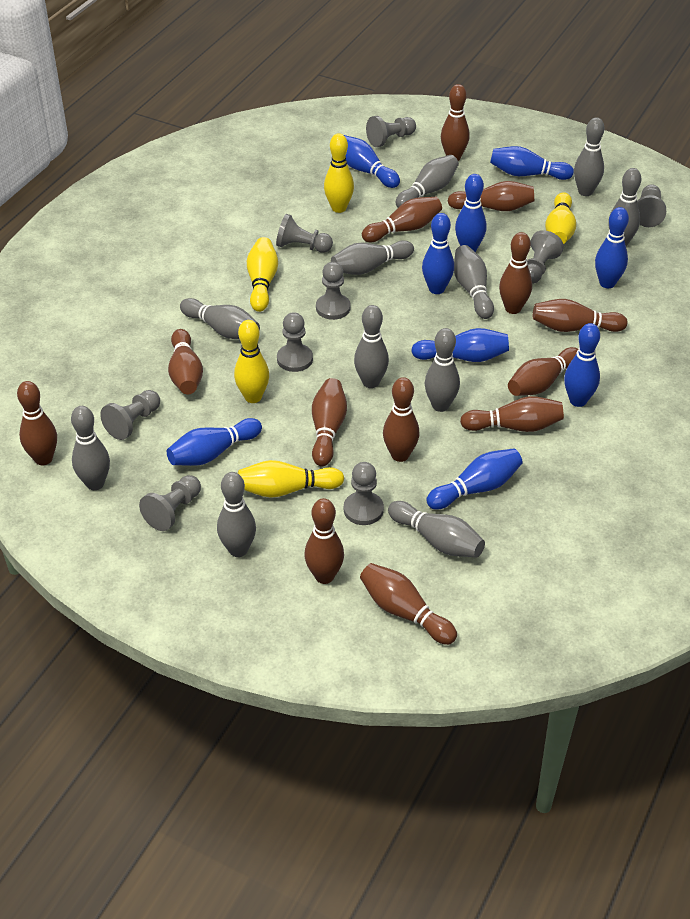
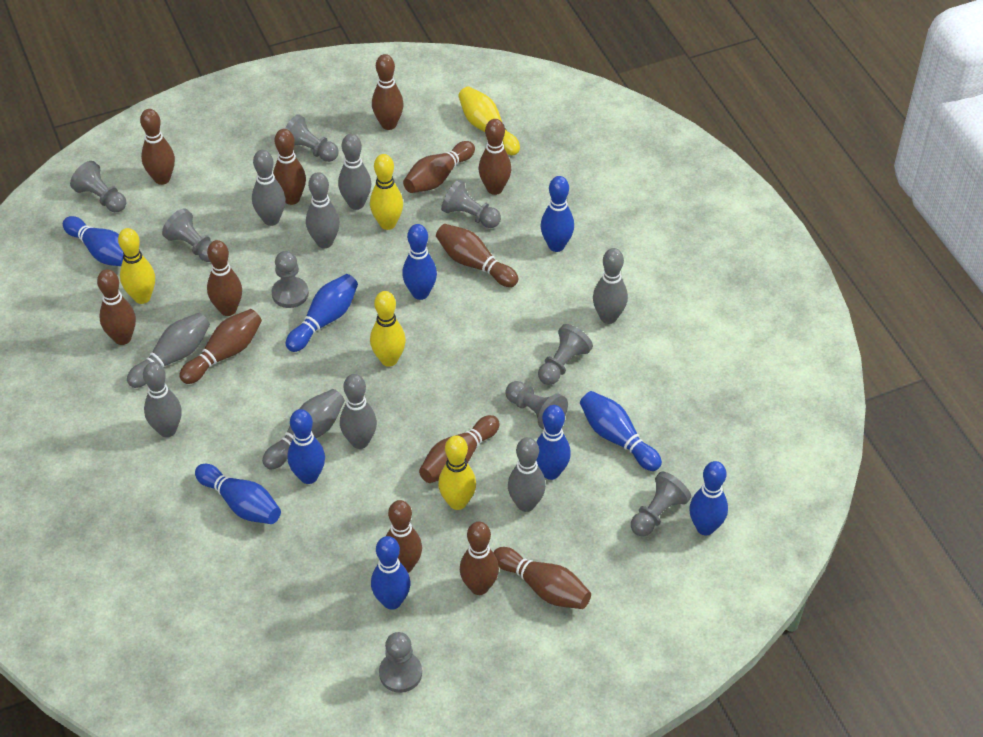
blue bowling pin: [167,418,262,466] [344,135,400,188] [411,328,509,362] [422,213,454,294] [426,448,523,510] [455,174,487,252] [490,146,574,180] [564,323,600,407] [595,207,629,288] = 9 -> [63,216,123,266] [195,464,281,524] [286,274,358,352] [287,409,325,484] [371,536,410,610] [402,224,437,300] [536,405,571,480] [541,176,574,252] [580,391,662,471] [689,461,728,535] = 10
grey bowling pin: [71,406,110,490] [180,298,260,339] [217,472,256,557] [331,240,414,275] [354,305,389,388] [388,501,485,557] [395,155,459,207] [425,328,460,412] [454,245,494,319] [574,117,604,196] [608,168,641,247] = 11 -> [127,313,210,388] [143,362,182,437] [252,150,285,226] [262,389,345,470] [306,172,340,248] [338,134,371,210] [340,374,377,449] [508,437,546,512] [593,248,628,324] = 9

